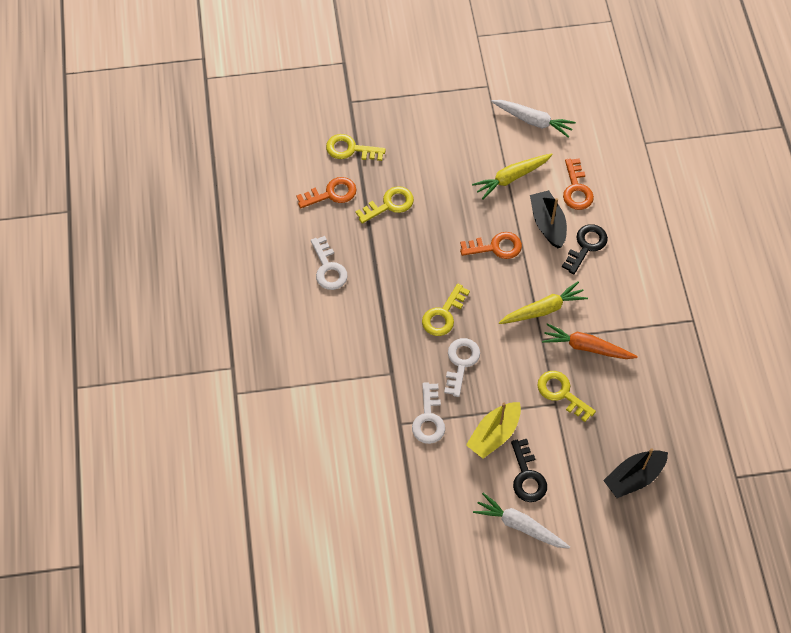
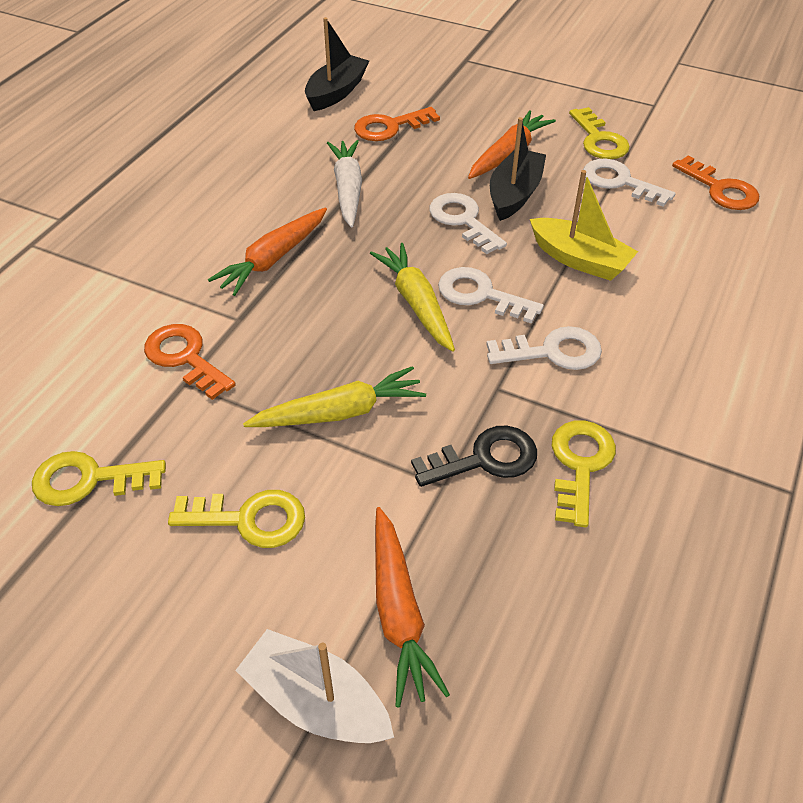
black key: [511,439,547,502] [562,224,608,274] = 2 -> [411,426,537,487] = 1
orange carrot: [542,323,638,359] = 1 -> [208,207,327,296] [375,507,450,708] [468,110,556,179] = 3
white boat: none = 0 -> [235,629,394,743] = 1
white carrot: [473,493,570,549] [491,100,576,138] = 2 -> [327,140,362,228] = 1
white key: [311,236,348,290] [412,382,445,444] [444,338,480,397] = 3 -> [429,193,507,254] [438,267,544,324] [486,326,602,370] [583,158,676,207] = 4

